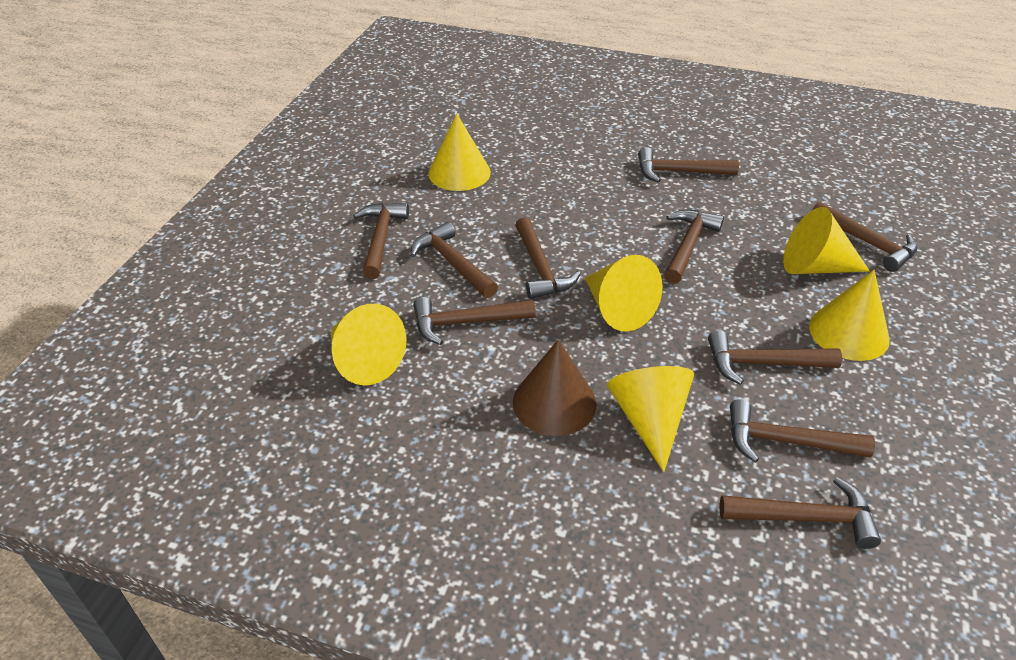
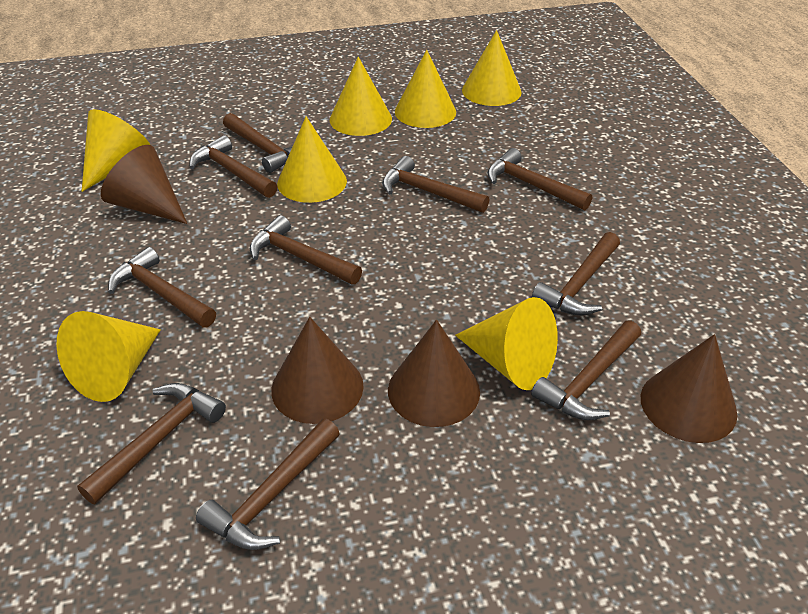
brown cone: [513,339,597,436] = 1 -> [101,145,187,224] [271,317,364,424] [388,320,480,427] [641,334,737,443] = 4
yellow cone: [331,304,407,385] [428,113,491,191] [585,255,662,331] [607,366,694,472] [783,207,870,274] [809,270,890,361] = 6 -> [56,311,161,402] [82,109,150,192] [277,117,347,203] [330,57,392,136] [395,50,456,128] [455,297,558,390] [462,30,522,106] = 7

